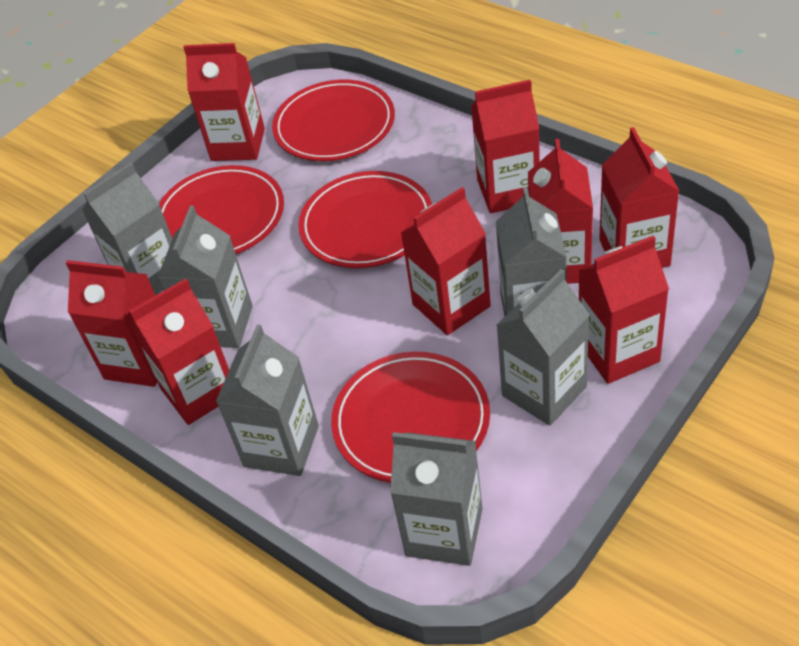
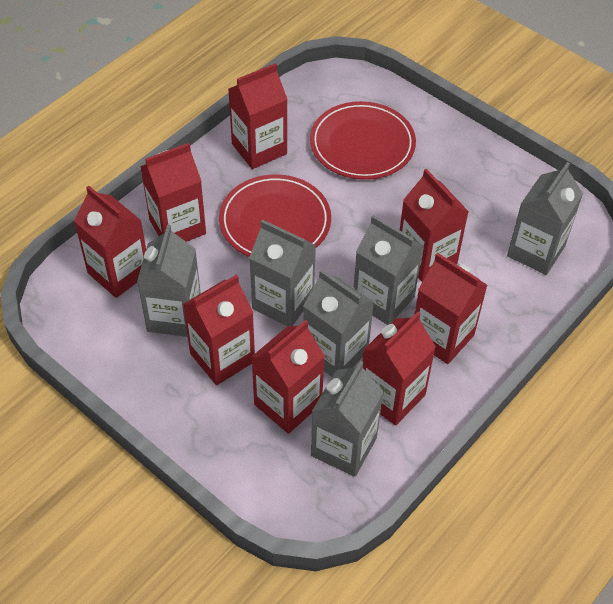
red plate: [159,165,284,254] [272,80,395,161] [298,171,432,268] [331,352,490,483] = 4 -> [219,174,331,257] [310,101,416,180] = 2

